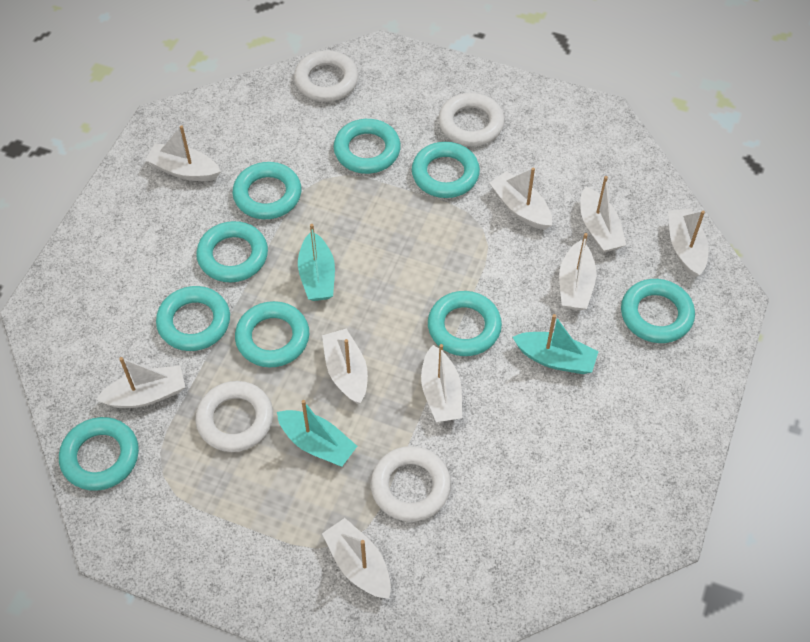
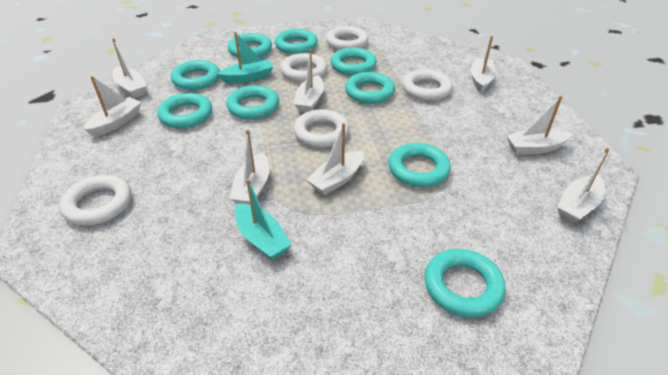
turquoise boat: [277,400,357,467] [298,224,335,301] [513,314,599,374] = 3 -> [217,32,273,83] [235,179,292,260] = 2
white boat: [96,357,185,408] [145,125,221,181] [322,329,368,404] [322,518,391,599] [421,344,462,422] [489,167,552,230] [559,233,596,310] [580,176,626,253] [668,209,709,278] = 9 -> [84,76,142,137] [112,38,147,98] [230,129,269,205] [294,49,324,113] [306,123,364,195] [471,36,496,93] [506,96,572,155] [557,148,610,224] = 8
white ring: [196,381,273,452] [294,50,358,102] [371,446,451,522] [438,93,505,146] = 4 -> [60,175,131,226] [280,53,327,82] [293,109,350,148] [326,26,369,50] [402,69,452,101] = 5

